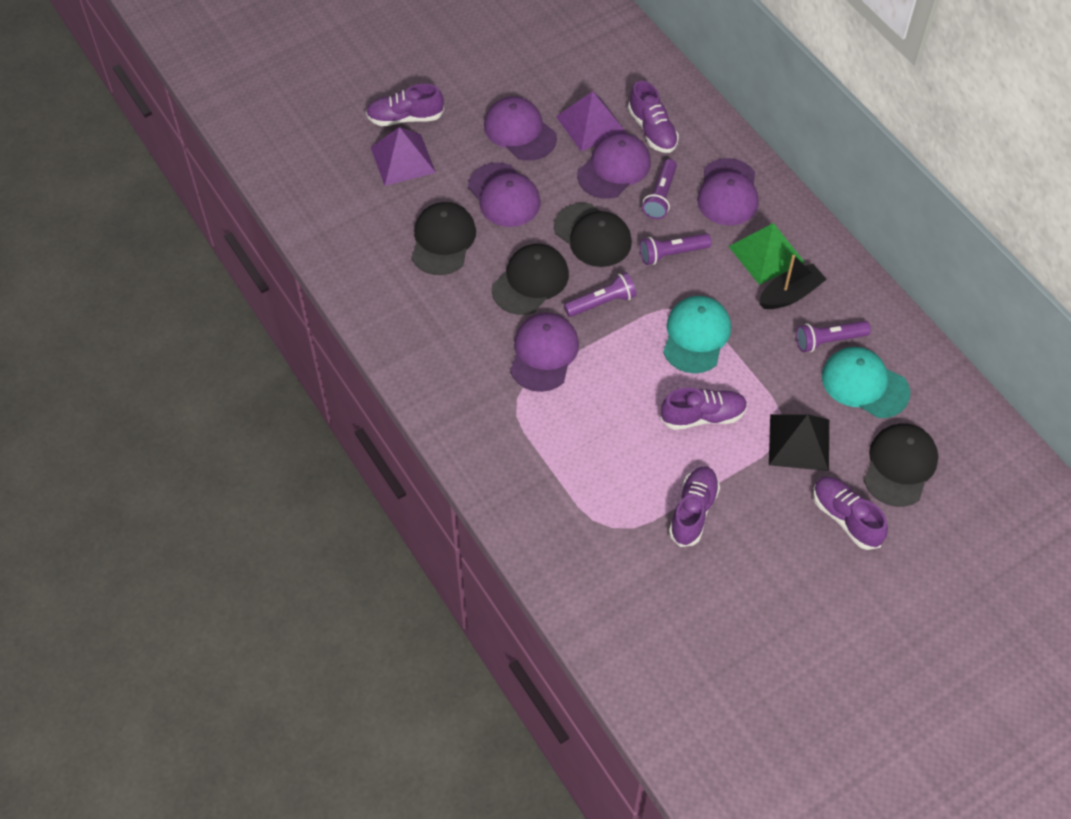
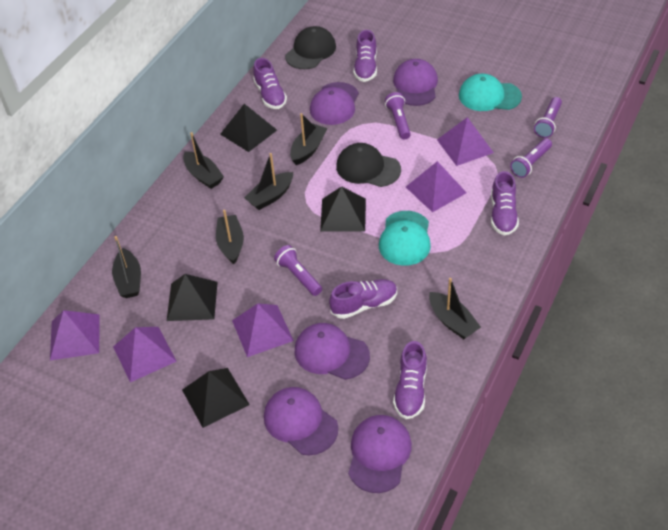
black boat: [759,255,827,309] = 1 -> [112,236,141,298] [183,132,224,189] [216,210,244,264] [244,153,293,210] [290,113,327,165] [429,278,481,339] = 6
black cap: [411,202,476,275] [492,244,569,315] [554,203,632,267] [864,423,938,507] = 4 -> [285,26,336,69] [336,143,401,187] = 2
black pyramid: [769,414,829,471] = 1 -> [167,274,218,321] [182,368,250,428] [220,104,277,152] [320,186,366,232] = 4
green pyramid: [728,223,805,285] = 1 -> none = 0
purple pyramid: [371,127,436,186] [556,91,627,151] = 2 -> [50,310,100,360] [113,327,177,382] [232,303,294,357] [406,161,467,212] [437,117,494,166] = 5

